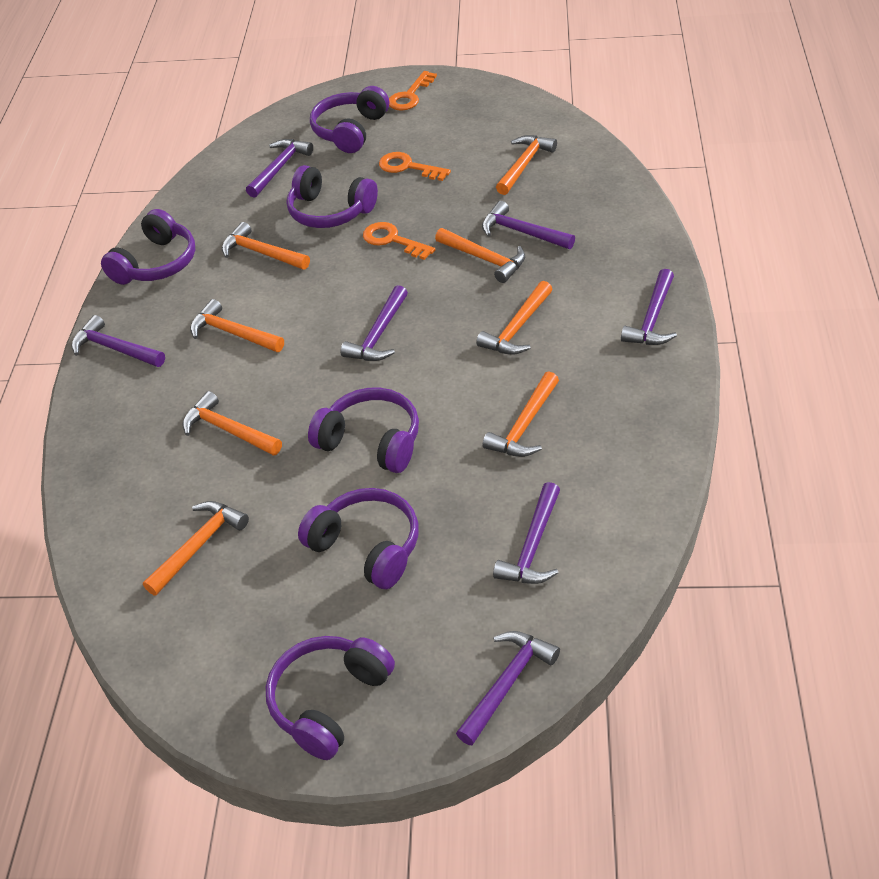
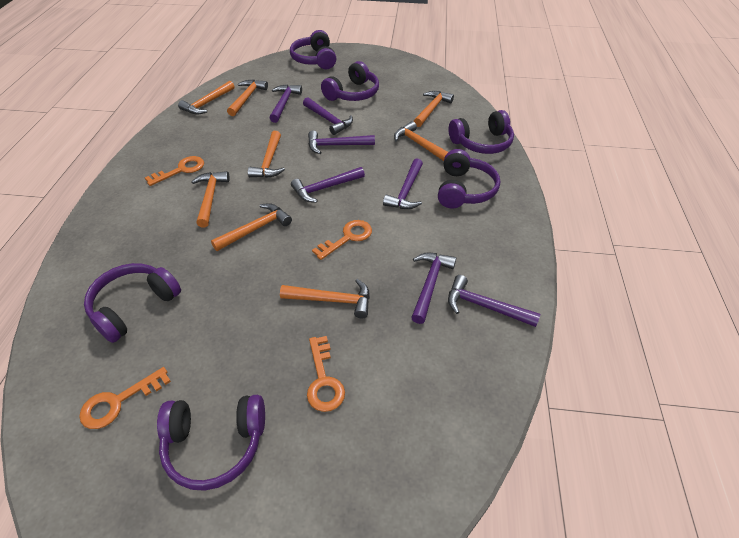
orange key: [363,222,435,260] [379,152,451,181] [389,71,437,111] = 3 -> [79,367,171,429] [145,156,204,186] [307,336,345,412] [312,220,372,260] = 4

